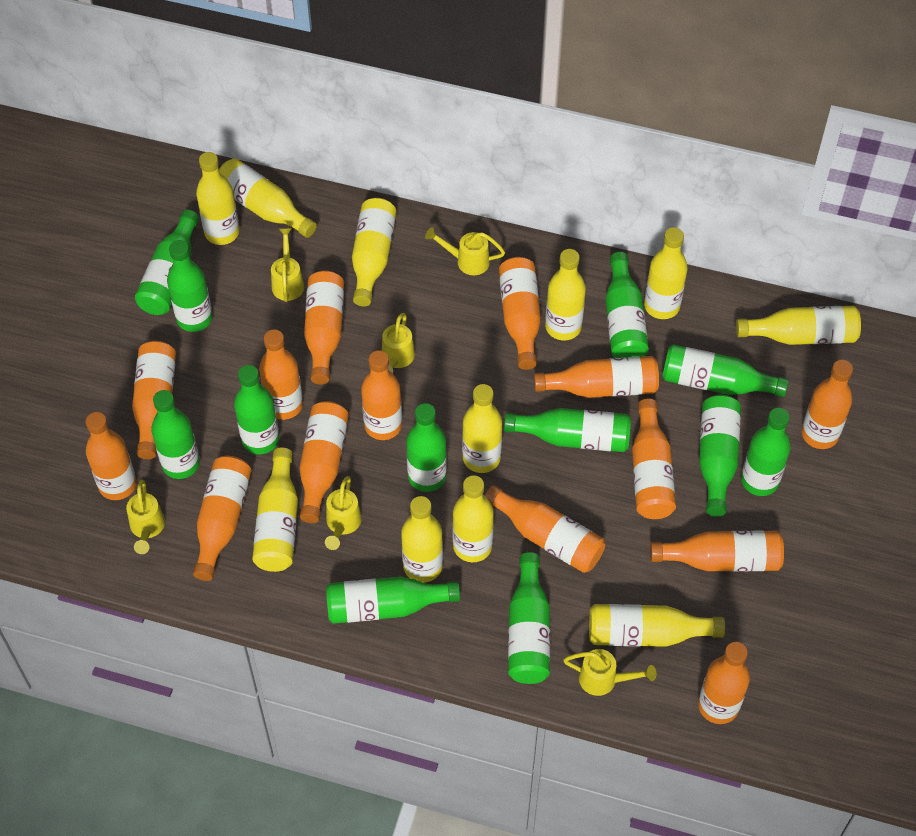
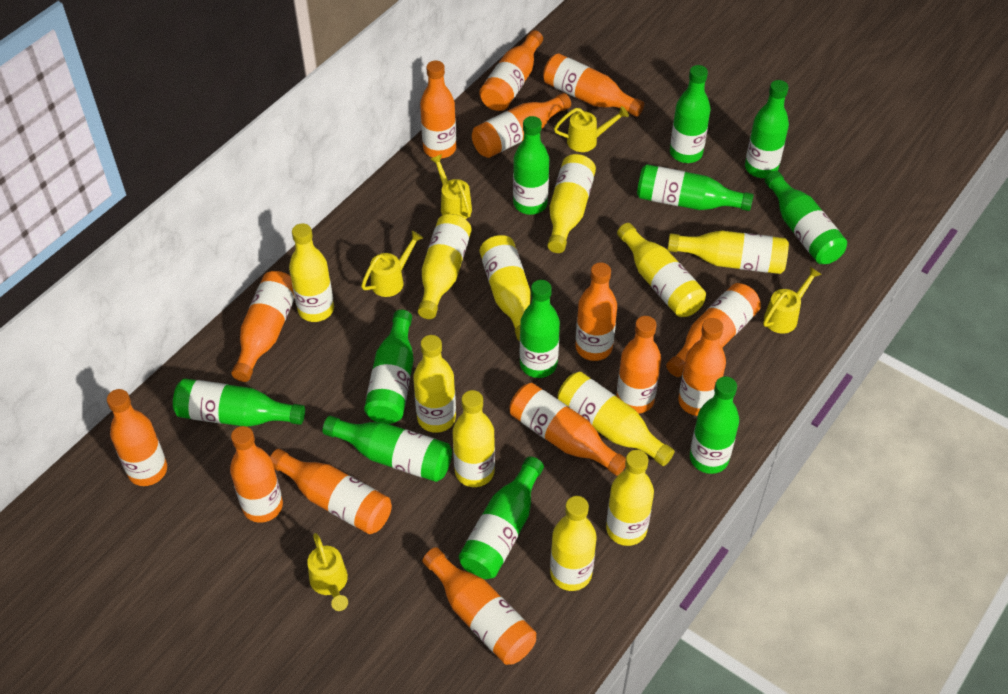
green bottle: [135,210,199,315] [151,390,200,479] [167,240,213,332] [234,365,279,454] [326,576,460,624] [406,403,447,492] [504,408,631,452] [508,552,550,684] [606,252,649,358] [662,344,789,397] [699,395,741,517] [741,408,791,496] = 12 -> [173,379,305,427] [323,416,452,482] [364,310,414,424] [459,456,544,579] [513,116,549,215] [520,280,560,378] [637,164,754,211] [670,65,710,163] [690,376,739,474] [745,80,789,178] [765,171,847,264] = 11
yellow watering can: [126,480,165,554] [271,228,304,302] [325,476,362,550] [382,313,415,373] [425,227,505,275] [563,649,657,696] = 6 -> [307,533,348,611] [361,231,423,297] [430,154,472,219] [554,106,629,152] [763,267,822,333] = 5

